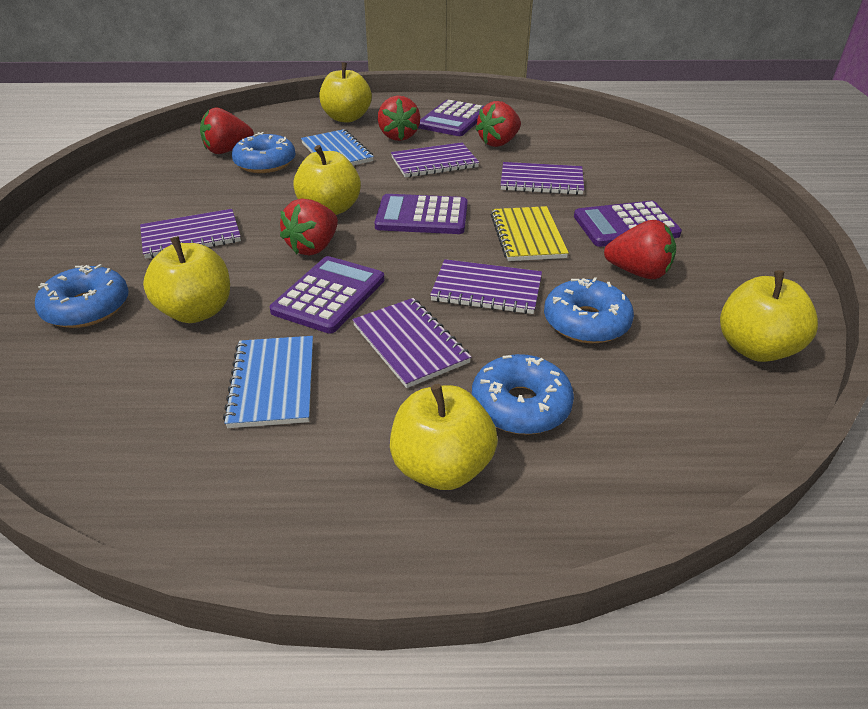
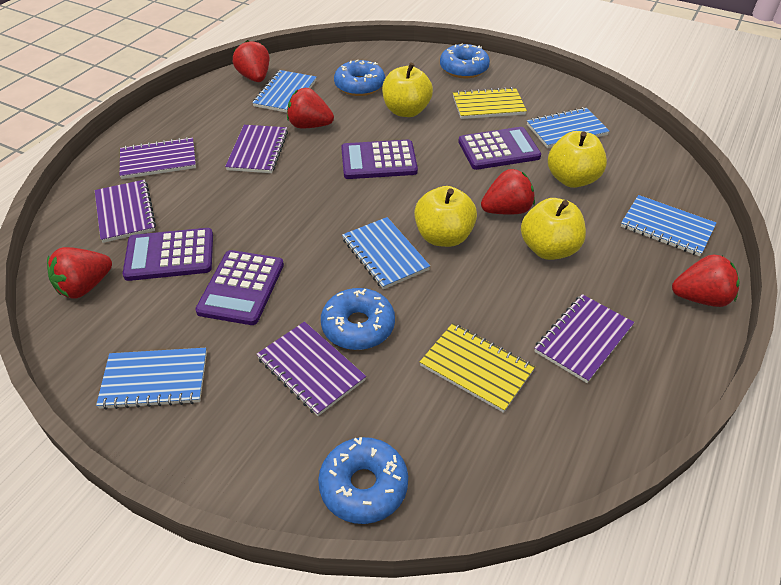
blue notebook: [223,336,313,428] [301,129,374,165] = 2 -> [96,348,207,410] [252,70,316,113] [342,217,430,289] [527,107,609,148] [621,195,716,256] = 5
yellow apple: [143,236,230,323] [293,145,361,215] [319,62,372,123] [390,384,498,490] [720,270,818,362] = 5 -> [382,62,433,117] [414,186,477,247] [521,198,586,260] [548,131,607,188] = 4
yellow notebook: [490,206,569,261] = 1 -> [420,323,535,413] [453,87,527,119] = 2

